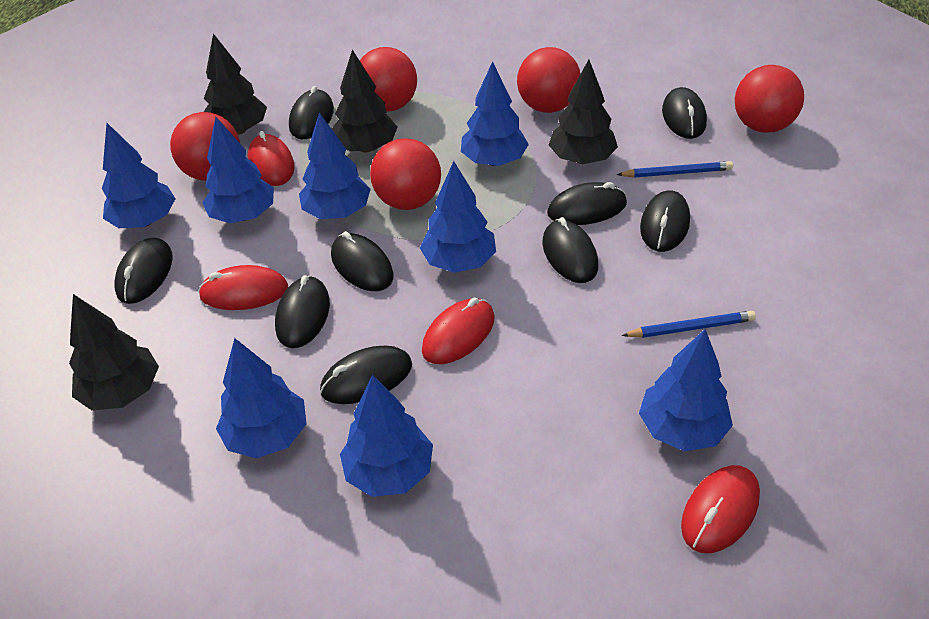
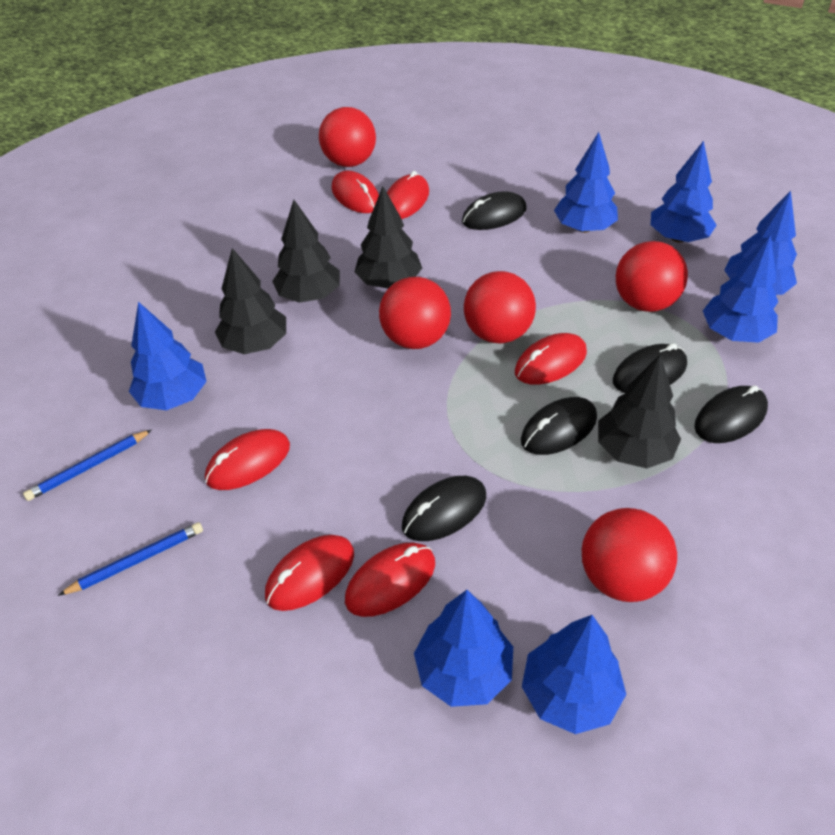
black mouse: [114,238,173,304] [275,275,330,348] [289,86,334,139] [320,346,412,404] [331,231,394,291] [542,217,598,283] [547,182,627,225] [640,190,690,252] [662,87,707,139] = 9 -> [402,476,486,541] [462,191,527,230] [521,397,597,455] [613,343,687,393] [694,385,768,443] = 5
blue tree: [102,123,176,228] [202,117,274,223] [216,338,307,458] [299,113,371,219] [340,375,433,497] [420,161,496,273] [461,61,529,166] [639,329,733,451] = 8 -> [129,302,207,410] [414,590,513,707] [522,615,626,734] [554,132,618,233] [651,141,717,243] [703,235,778,343] [724,191,797,295] = 7
red mouse: [198,265,288,310] [248,131,294,186] [422,298,495,364] [681,465,760,553] = 4 -> [205,429,290,490] [265,535,354,611] [331,171,379,213] [345,543,435,617] [387,171,429,219] [515,333,587,385] = 6

